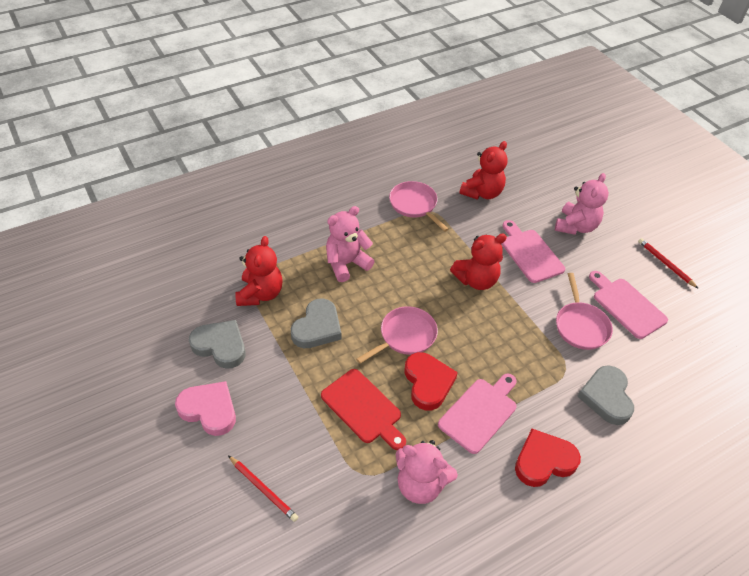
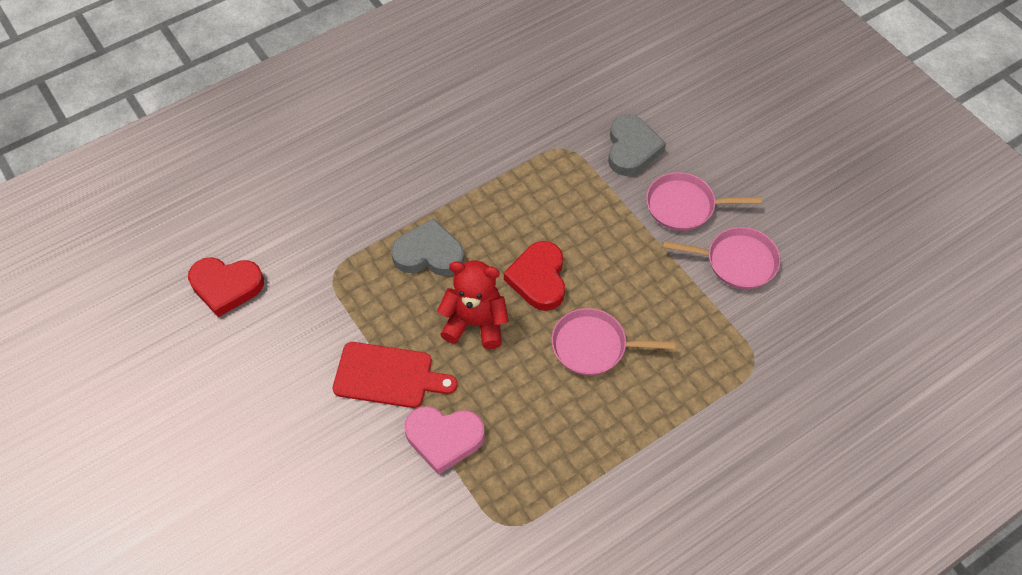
grey heart: [189,320,245,369] [291,298,342,348] [577,365,634,425] = 3 -> [391,218,464,276] [608,114,666,176] = 2
pink cutting board: [438,373,517,454] [502,220,565,283] [589,271,668,339] = 3 -> none = 0
pink teddy bear: [326,206,375,282] [395,440,458,504] [555,173,609,235] = 3 -> none = 0
red pencil: [228,455,298,522] [638,238,699,289] = 2 -> none = 0
red teddy bear: [235,236,283,306] [450,234,507,290] [459,141,508,200] = 3 -> [437,261,509,349] = 1

